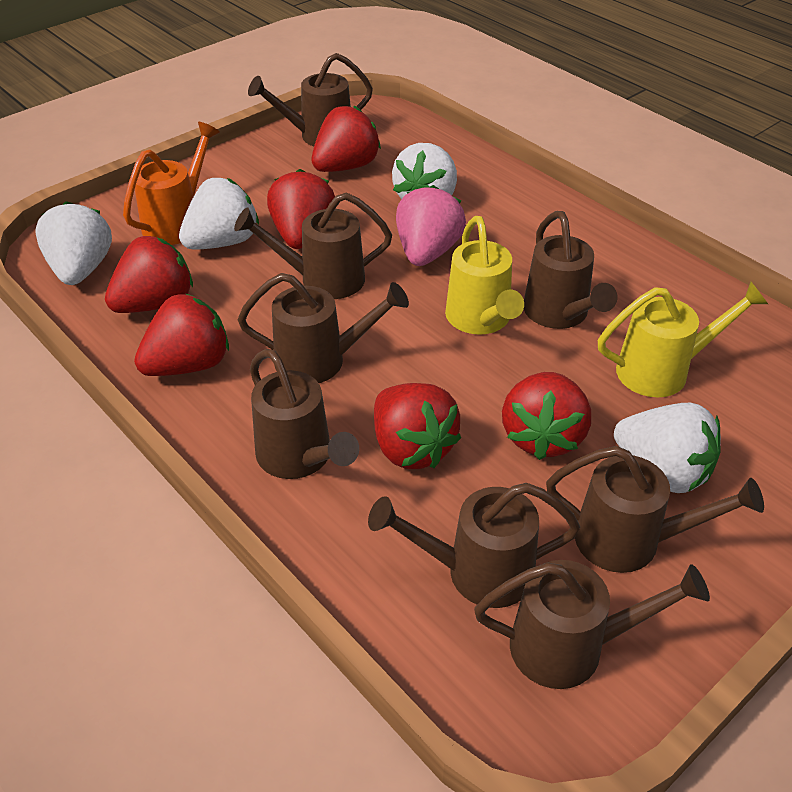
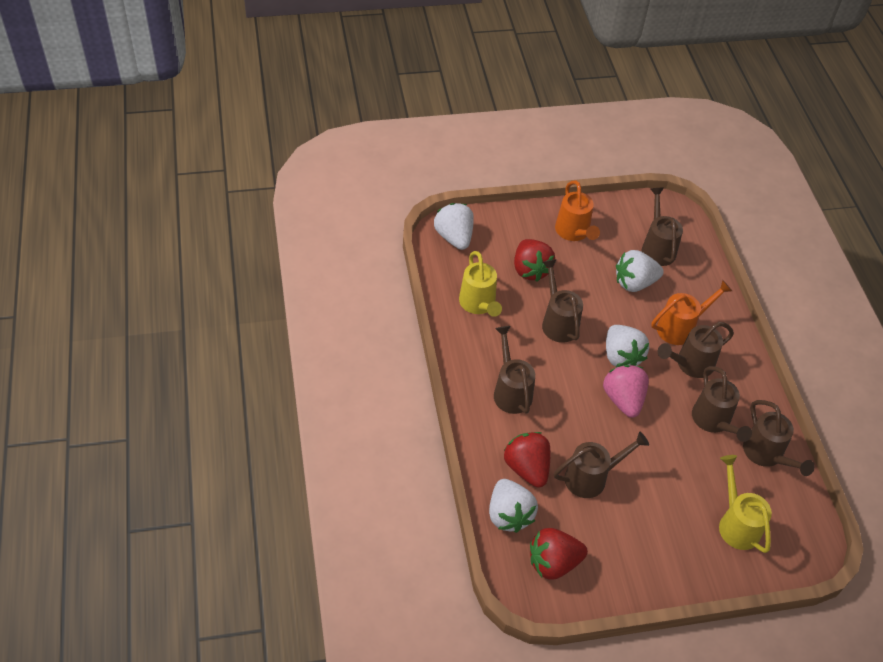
brown watering can: [234,192,392,299] [238,273,409,383] [248,53,373,146] [250,349,359,479] [368,483,580,608] [474,560,710,689] [524,211,617,329] [546,446,764,573] = 8 -> [494,326,535,414] [542,259,583,343] [554,431,649,498] [641,188,683,266] [658,322,734,378] [692,366,752,442] [743,400,815,476] = 7
orange watering can: [123,122,220,245] = 1 -> [555,181,600,241] [651,280,732,345] = 2
red strawberry: [105,236,193,313] [134,293,229,376] [267,169,336,249] [312,106,381,172] [374,383,461,469] [502,372,591,460] = 6 -> [504,432,550,488] [514,239,555,282] [530,528,588,580] = 3

